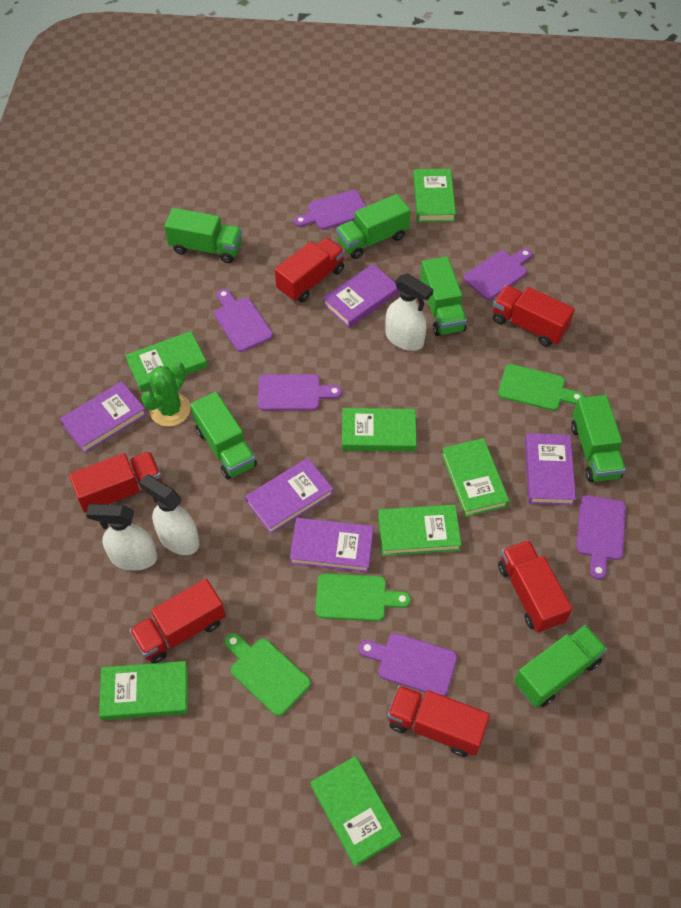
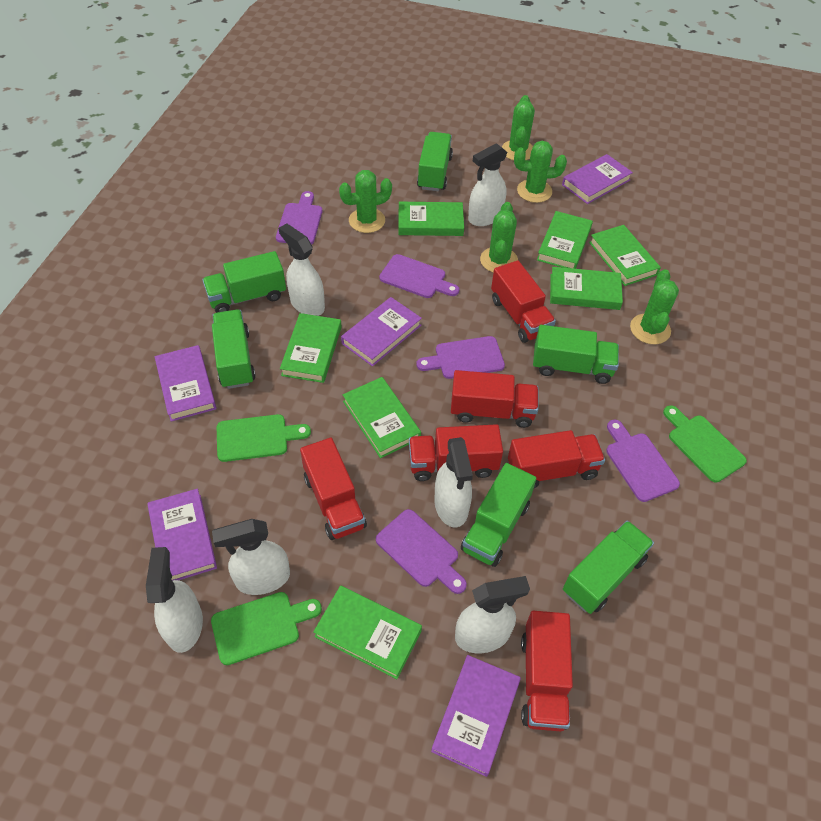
green cactus: [141,362,191,427] = 1 -> [339,170,392,233] [480,202,518,272] [502,95,535,160] [514,141,567,203] [630,269,679,344] = 5
purple cutting board: [214,289,273,352] [258,374,342,411] [294,190,366,230] [358,633,457,696] [463,248,532,300] [576,495,626,580] = 6 -> [276,191,322,245] [376,509,467,594] [379,254,460,298] [417,336,505,379] [606,419,680,502] = 5
white spray bottle: [86,504,157,571] [139,474,199,555] [385,273,434,351] = 3 -> [146,547,203,653] [212,519,290,595] [278,223,325,316] [434,437,473,527] [455,576,530,653] [468,143,508,226] = 6

